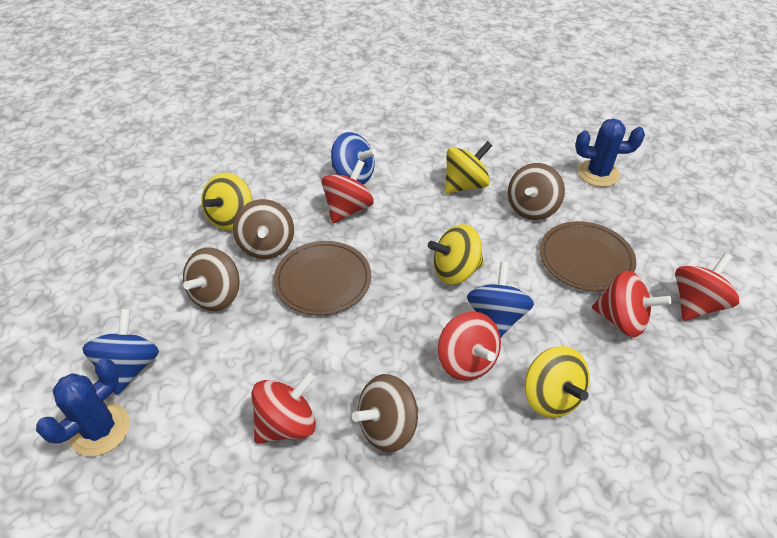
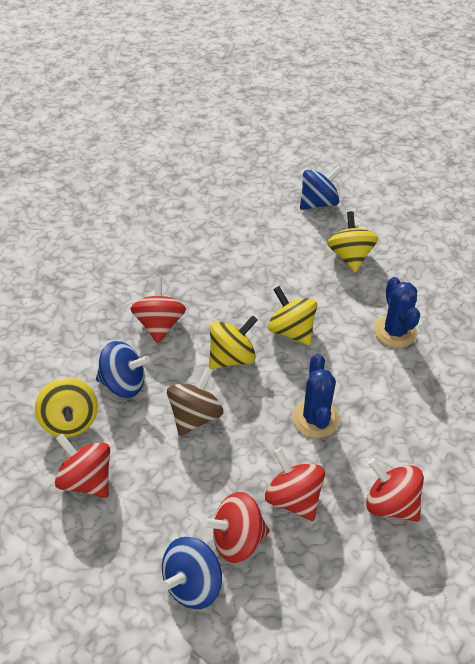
brown plate: [274,241,371,315] [540,221,636,292] = 2 -> none = 0
brown spinning top: [183,247,240,311] [233,199,294,259] [352,374,418,452] [508,163,565,220] = 4 -> [167,367,223,436] = 1

